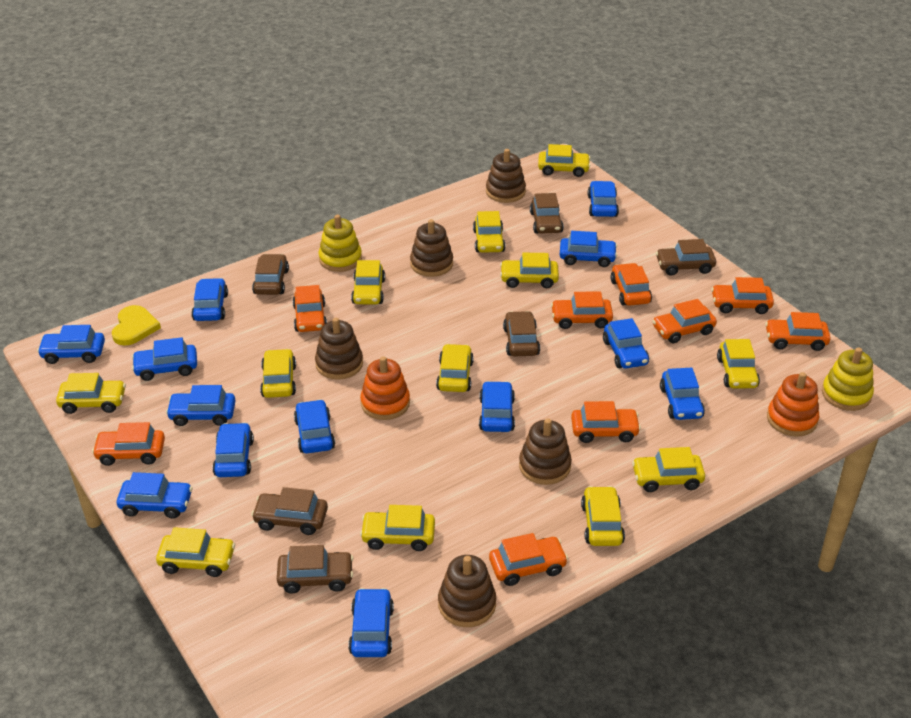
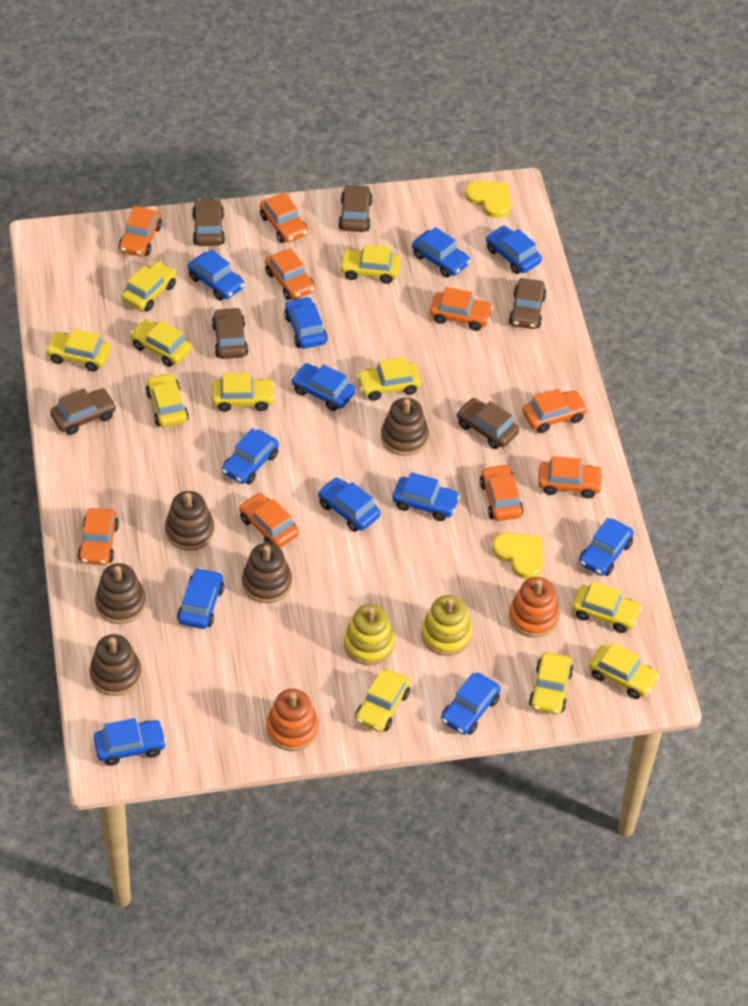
blue car: [37,325,105,364] [117,472,193,519] [132,337,197,381] [166,385,236,426] [191,278,228,321] [212,422,254,477] [294,399,335,454] [348,588,394,657] [479,381,515,432] [560,231,617,267] [588,181,619,217] [603,318,649,369] [660,367,705,420] = 13 -> [94,718,167,766] [177,568,224,629] [188,249,245,301] [222,428,279,484] [284,296,328,349] [291,363,355,411] [318,477,381,532] [392,472,460,521] [412,227,471,278] [441,673,501,735] [486,226,542,274] [579,518,634,576] = 12
yellow car: [56,373,126,414] [156,527,235,577] [260,349,296,398] [351,260,385,304] [360,505,435,551] [436,344,474,392] [473,211,506,253] [500,253,559,288] [538,144,591,177] [581,486,625,546] [632,447,705,492] [717,339,760,388] = 12 -> [45,329,111,372] [122,261,176,312] [130,319,192,367] [146,373,189,427] [212,373,275,412] [339,244,401,284] [355,669,410,732] [356,357,421,401] [529,652,573,715] [572,581,642,633] [589,642,660,699] = 11
yellow heart: [112,305,161,346] = 1 -> [465,181,511,218] [492,532,543,579] = 2

